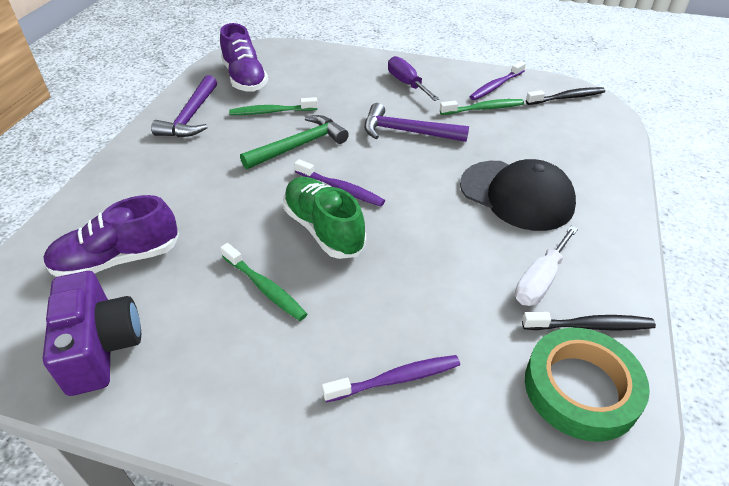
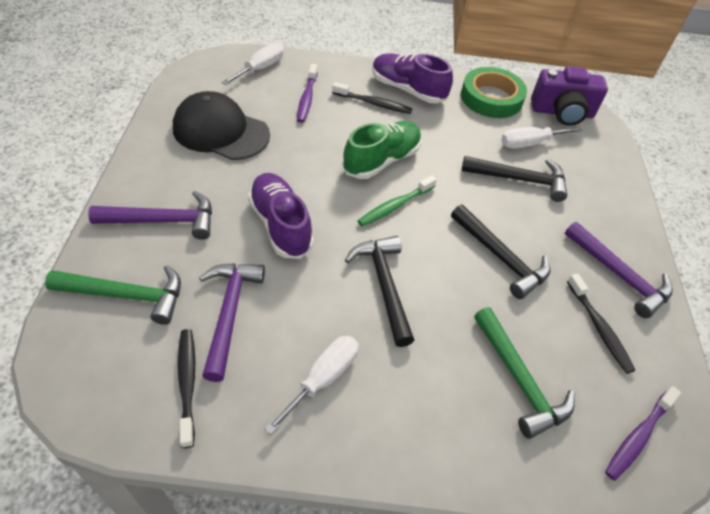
black hammer: none = 0 -> [345,236,414,347] [451,205,550,299] [461,156,567,202] = 3
black toothbrush: [522,312,656,331] [526,87,605,105] = 2 -> [178,329,195,448] [332,82,413,114] [567,273,635,374] = 3
green hammer: [240,115,349,169] = 1 -> [45,265,181,325] [474,307,575,439] = 2
green toothbrush: [220,243,307,321] [229,97,318,115] [440,99,524,115] = 3 -> [357,175,437,227] = 1
purple hammer: [151,75,217,137] [364,103,469,142] = 2 -> [88,191,212,240] [199,263,265,382] [565,222,673,318] = 3
purple screwdriver: [388,56,439,101] = 1 -> none = 0
purple toothbrush: [294,159,385,206] [322,355,460,402] [470,61,526,100] = 3 -> [297,64,318,123] [605,386,681,480] = 2
white screwdriver: [515,226,578,306] = 1 -> [221,42,284,85] [265,336,359,435] [501,127,582,149] = 3

